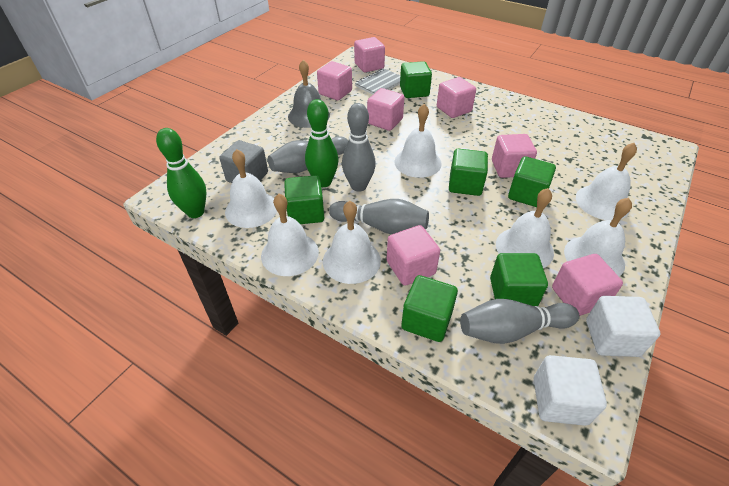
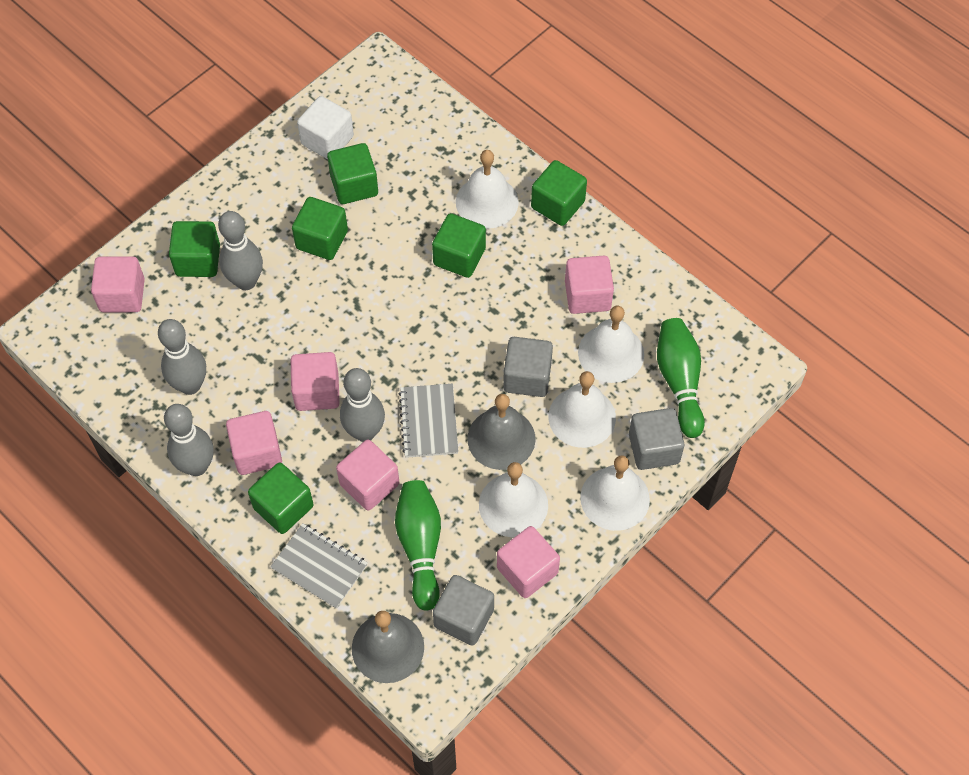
grey bell: [288,60,330,128] = 1 -> [352,611,424,683] [467,394,535,470] = 2
grey cube: [220,140,268,183] = 1 -> [433,575,494,646] [503,337,553,397] [629,408,684,470] = 3
grey notebook: [355,68,400,95] = 1 -> [270,523,368,609] [399,384,459,458] = 2
pink cube: [317,61,352,100] [354,37,385,72] [367,88,405,131] [387,225,440,286] [437,77,476,118] [492,134,537,178] [552,254,623,316] = 7 -> [91,256,145,313] [226,411,282,475] [291,352,340,411] [336,440,399,511] [497,526,560,598] [565,256,614,314] = 6
white bell: [225,149,277,228] [261,194,319,276] [323,201,381,284] [394,104,442,178] [496,188,554,268] [564,198,632,277] [576,143,637,220] = 7 -> [456,150,519,229] [479,462,548,537] [548,371,616,448] [578,306,644,383] [580,455,650,531] = 5
white cube: [534,355,607,426] [586,296,660,357] = 2 -> [297,96,354,160] = 1

